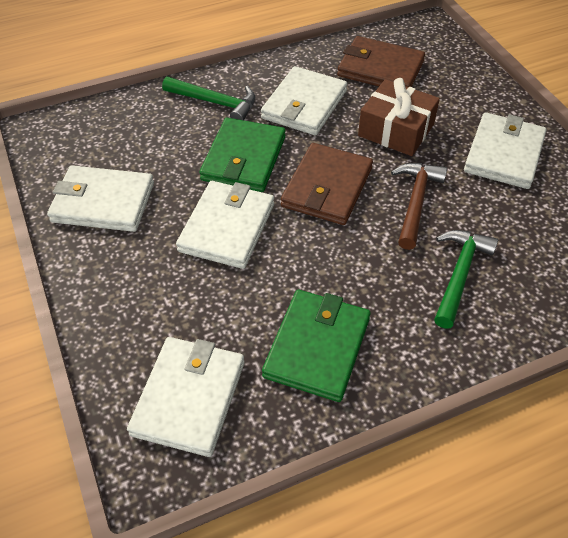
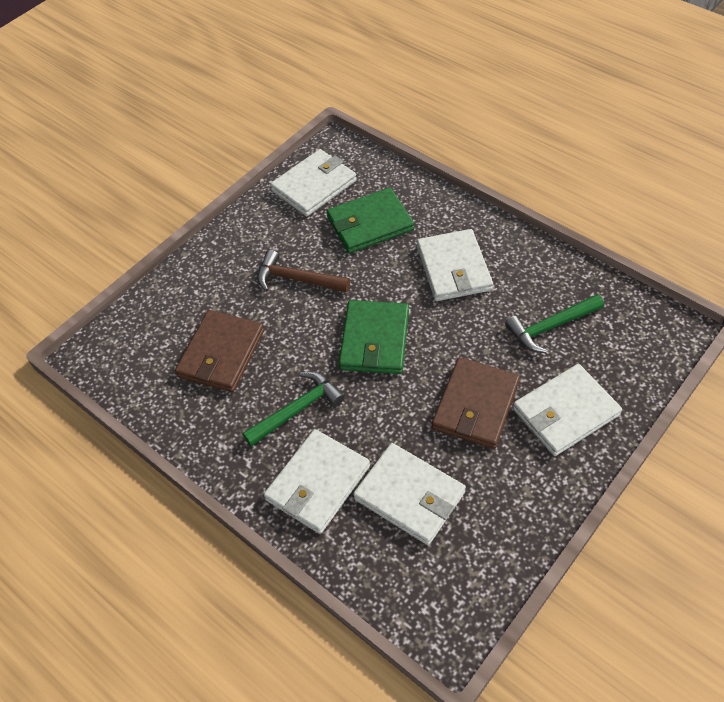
brown gift: [358,78,440,156] = 1 -> none = 0

